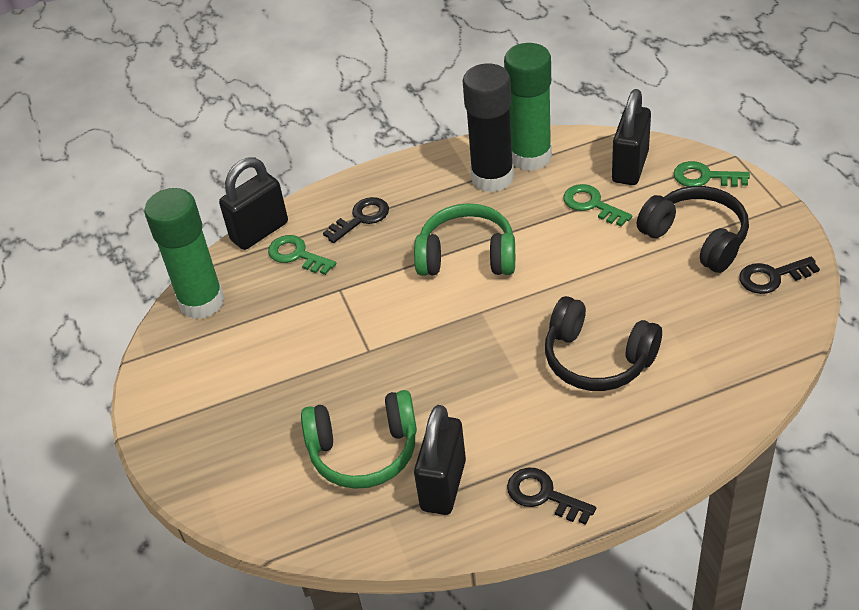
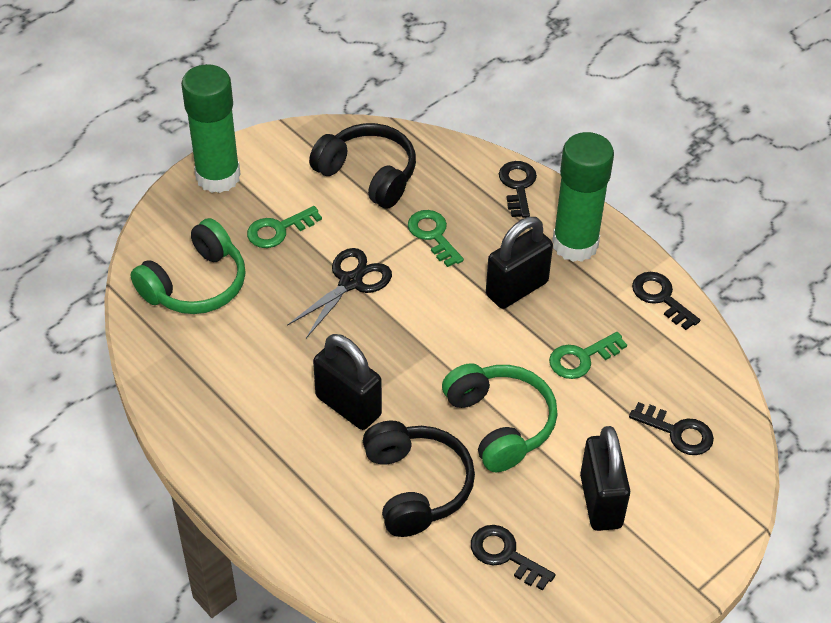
black glue stick: [463,63,514,192] = 1 -> none = 0
black key: [323,197,389,243] [507,467,596,525] [739,257,820,294] = 3 -> [471,525,556,591] [499,161,537,218] [629,402,714,455] [632,272,700,330] = 4
black scissors: none = 0 -> [287,248,392,338] = 1

